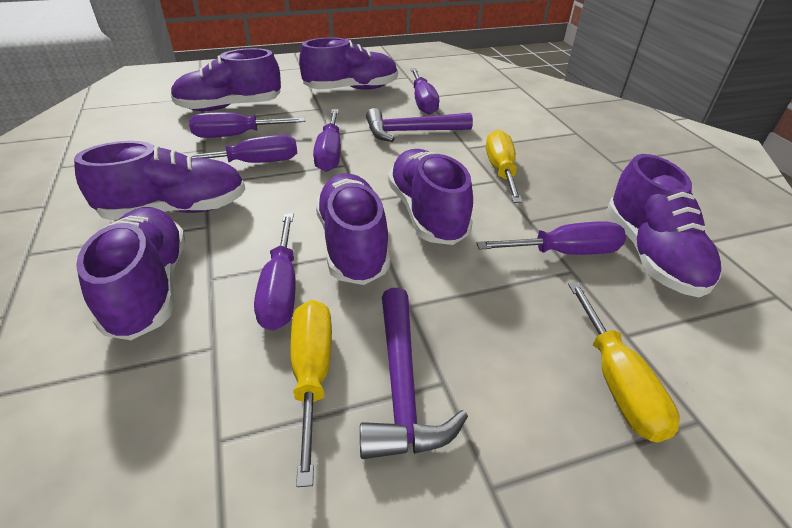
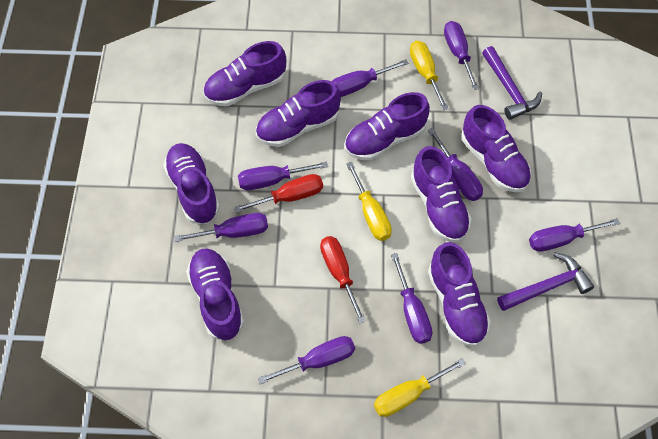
purple screwdriver: [186,135,297,163] [189,112,305,138] [254,213,296,331] [313,109,341,172] [410,68,439,115] [476,221,626,255] = 6 -> [174,213,268,242] [238,162,328,190] [258,336,355,384] [331,59,408,97] [391,253,432,344] [428,128,483,201] [444,21,479,90] [529,218,620,252] = 8
purple shoe: [74,141,245,220] [76,207,186,340] [171,48,281,111] [299,37,398,90] [316,173,390,285] [388,149,473,245] [607,154,721,297] = 7 -> [163,143,220,224] [186,248,244,340] [203,41,286,107] [256,80,341,147] [345,92,430,161] [411,146,472,243] [428,242,491,347] [461,105,531,192] = 8
red screwdriver: none = 0 -> [234,174,323,213] [320,236,366,323] = 2

